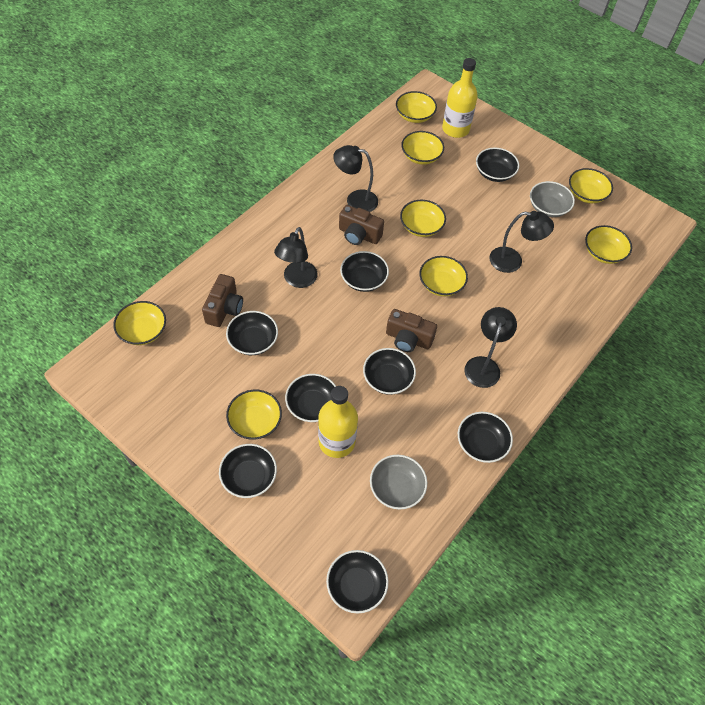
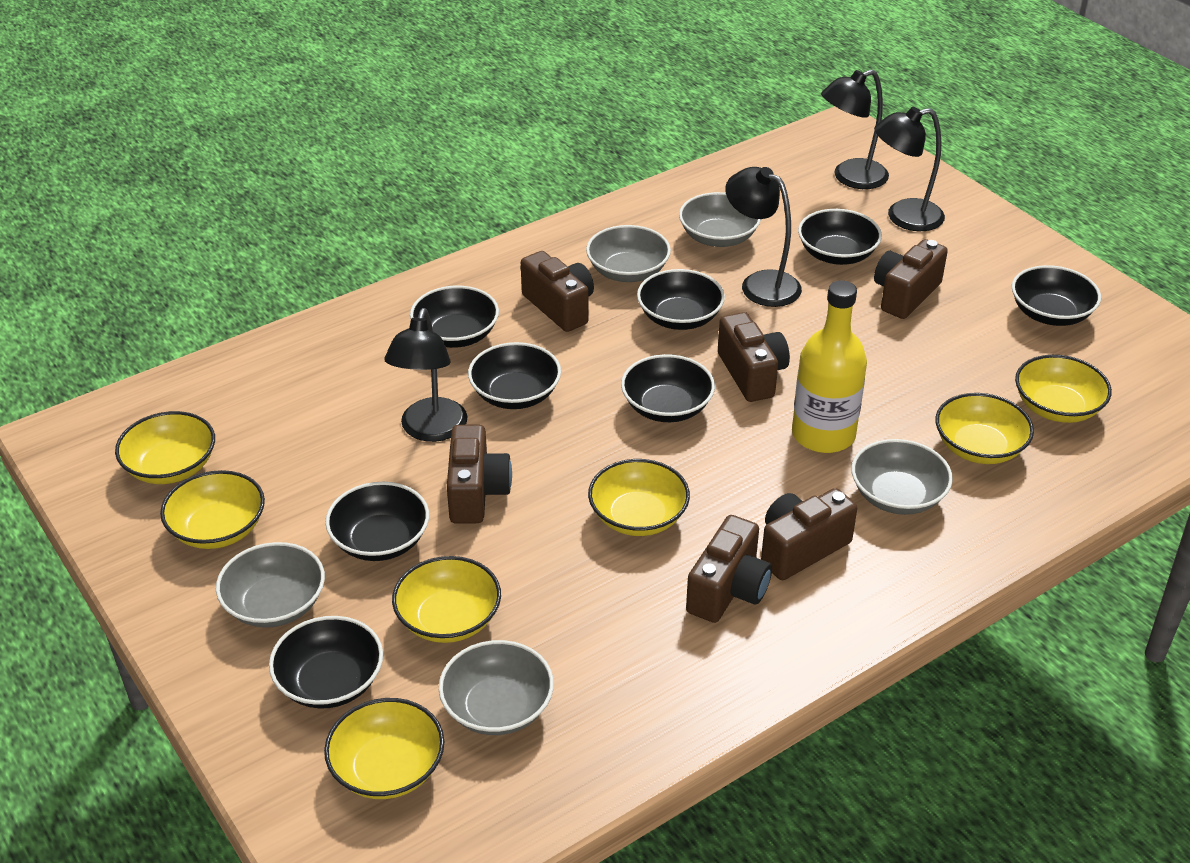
brown camera: [202,274,243,327] [339,205,384,245] [386,309,437,352] = 3 -> [447,425,512,524] [521,251,594,332] [686,515,772,623] [718,312,790,402] [761,488,857,580] [874,239,948,319] = 6
grey bowl: [370,455,427,510] [530,181,575,217] = 2 -> [216,542,325,628] [439,640,554,735] [586,225,671,282] [679,192,761,247] [851,439,953,515] = 5
yellow bottle: [318,386,358,458] [442,58,478,138] = 2 -> [792,280,867,453] = 1
yellow bowl: [113,301,166,345] [226,390,282,440] [396,91,437,123] [400,200,446,237] [401,131,444,165] [419,256,468,296] [569,168,613,203] [585,225,632,264] = 8 -> [115,411,215,484] [160,470,265,549] [324,698,445,799] [392,556,501,643] [588,459,690,536] [935,393,1034,464] [1015,355,1112,423] = 7

